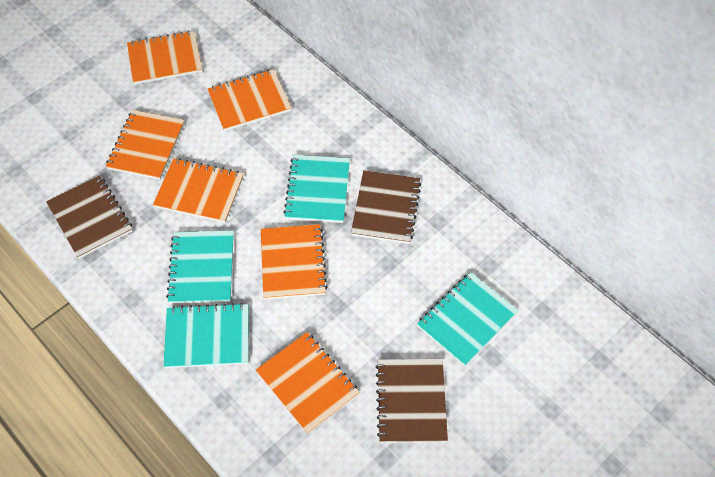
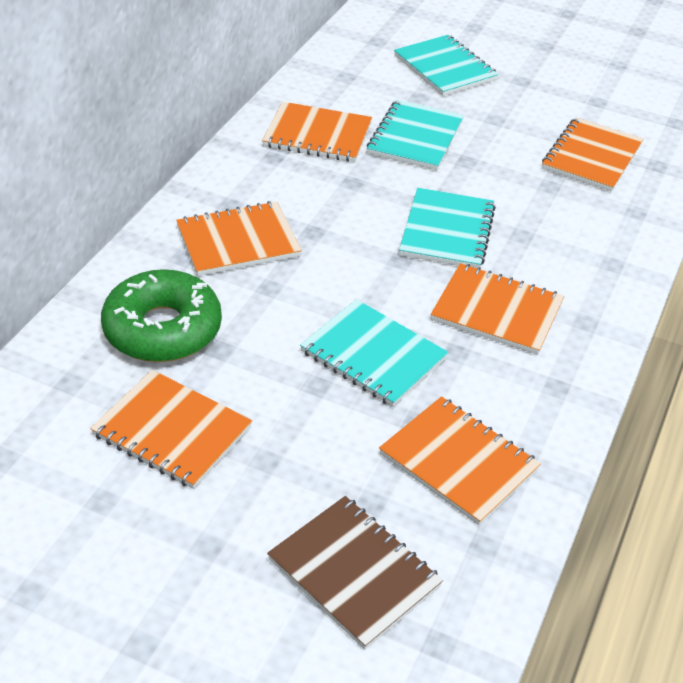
brown notebook: [46,175,133,259] [351,170,421,244] [376,359,448,443] = 3 -> [267,496,443,650] = 1
green donut: none = 0 -> [101,269,222,362] = 1

